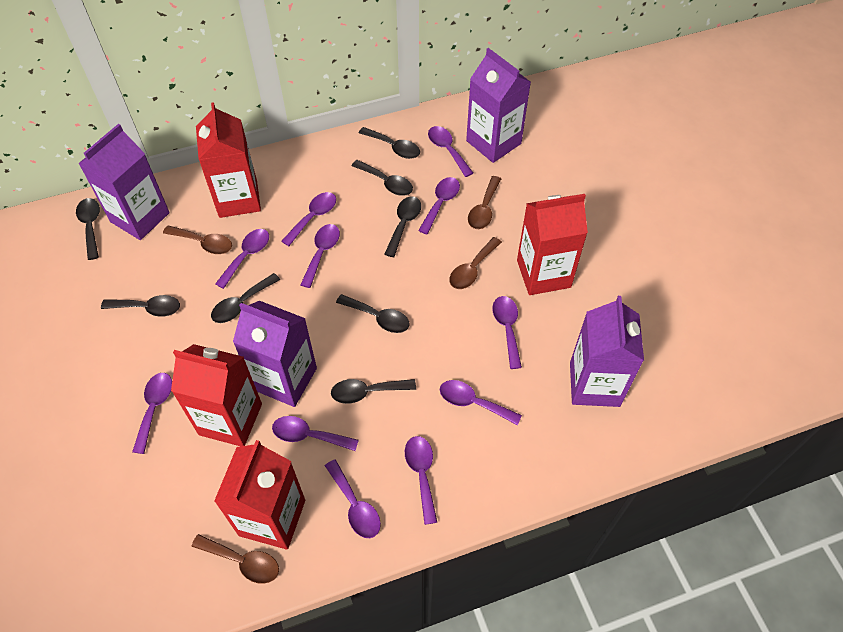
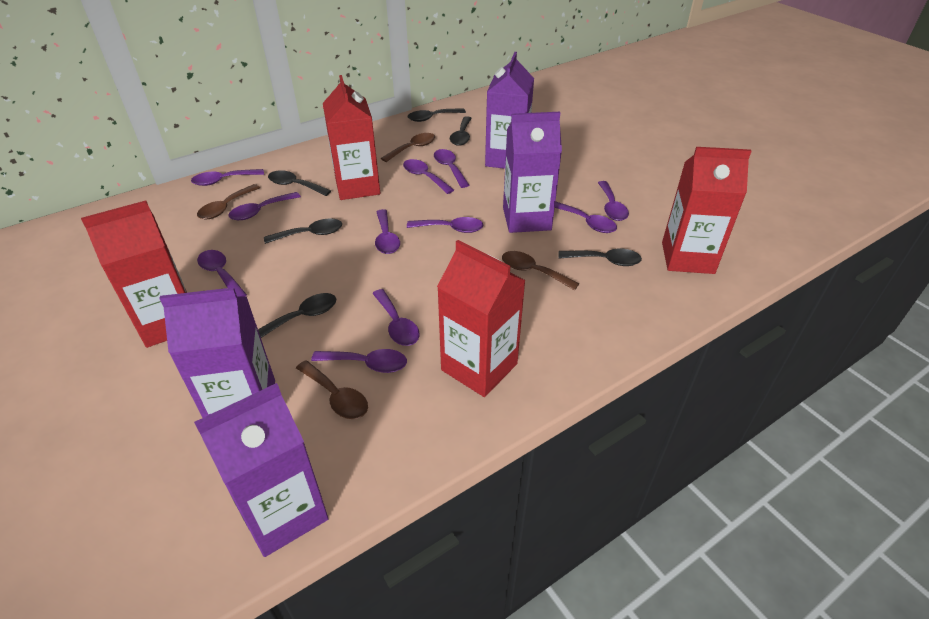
black spoon: [76,198,100,260] [101,295,180,317] [211,273,280,323] [331,379,416,404] [336,294,410,333] [352,160,413,196] [359,127,420,159] [384,196,421,257] = 8 -> [258,293,336,338] [264,218,342,244] [268,170,331,196] [408,108,466,122] [450,116,472,146] [558,249,642,266] = 6

